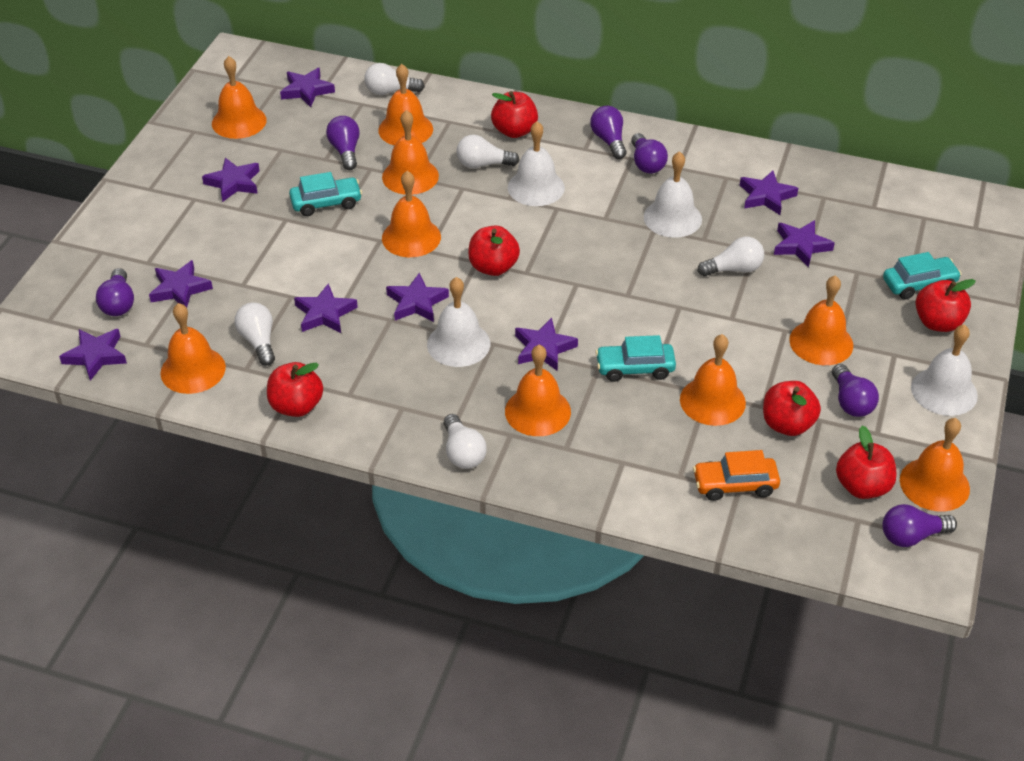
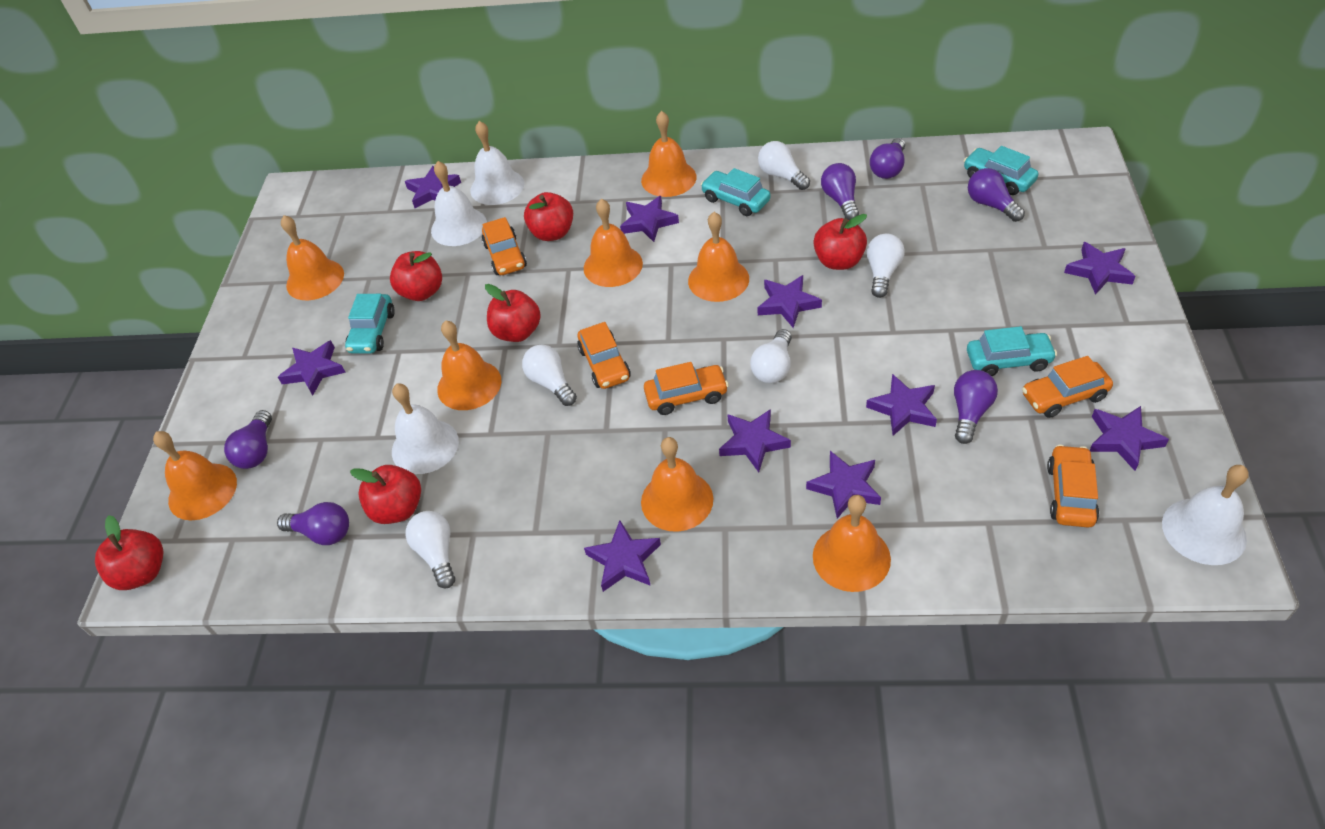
orange bell: [160,303,226,394] [212,56,267,139] [378,64,433,146] [382,110,439,195] [382,171,441,257] [505,345,571,436] [680,334,746,426] [789,275,853,365] [900,418,970,512] = 9 -> [153,431,237,520] [281,215,344,300] [437,320,501,410] [584,199,643,287] [641,111,696,197] [641,437,713,532] [688,212,749,302] [813,495,891,592] = 8
orange car: [693,450,780,501] = 1 -> [482,217,527,275] [577,322,631,389] [644,362,729,415] [1022,356,1113,418] [1047,444,1099,528] = 5
purple star: [59,329,127,381] [149,260,213,308] [202,158,260,202] [280,68,335,107] [294,283,358,333] [386,273,449,322] [515,318,578,371] [740,171,798,215] [774,220,835,267] = 9 -> [278,340,346,396] [405,166,461,208] [584,520,661,592] [620,196,679,242] [719,409,791,472] [757,275,822,328] [806,451,881,519] [866,374,937,436] [1064,242,1136,295] [1090,406,1169,471] = 10
turquoise car: [289,172,362,216] [595,335,676,382] [883,252,962,300] = 3 -> [345,294,395,354] [701,168,771,216] [964,146,1038,195] [967,326,1057,376] = 4

